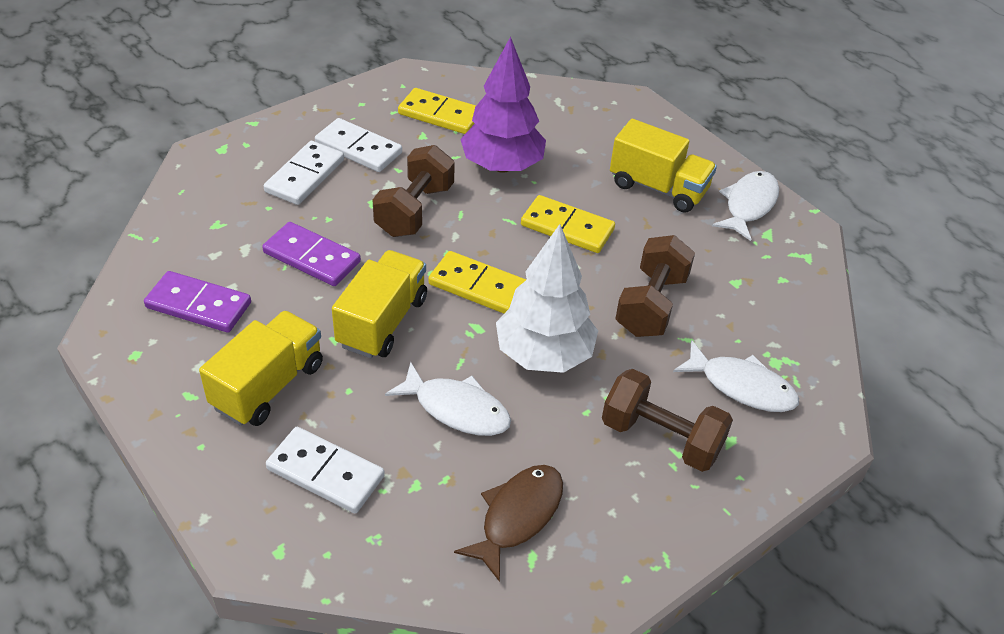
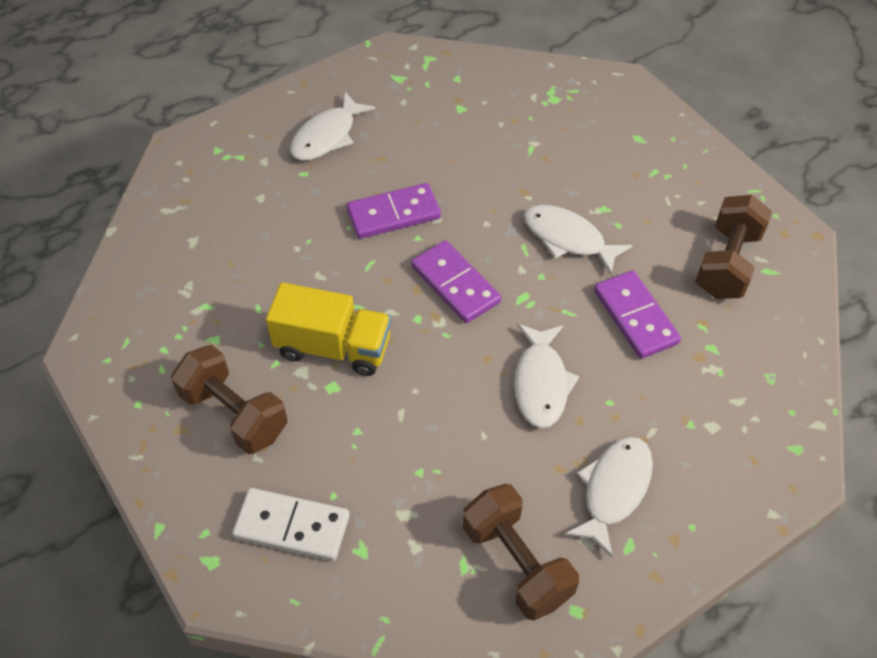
brown fish: [454,465,563,582] = 1 -> none = 0
purple domino: [144,271,251,333] [262,222,361,286] = 2 -> [346,183,441,239] [411,240,501,323] [594,271,681,359] = 3
purple tree: [460,36,546,173] = 1 -> none = 0
white domino: [264,141,344,205] [266,427,385,513] [315,118,402,172] = 3 -> [232,488,350,561] = 1
white fish: [385,362,511,436] [673,340,799,412] [712,171,779,241] = 3 -> [290,92,375,161] [514,324,580,428] [524,204,633,274] [564,437,653,558] = 4
white tree: [496,224,598,373] = 1 -> none = 0
yellow domino: [398,88,476,134] [428,251,526,314] [521,195,615,253] = 3 -> none = 0
yellow truck: [199,311,323,426] [332,250,427,358] [610,119,717,213] = 3 -> [266,282,391,376] = 1

